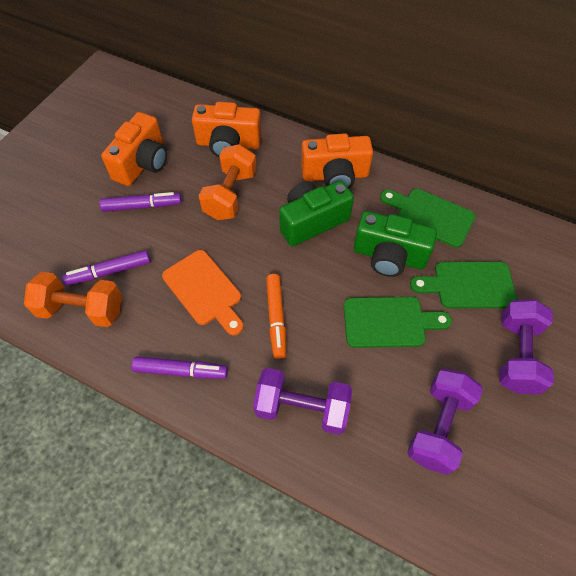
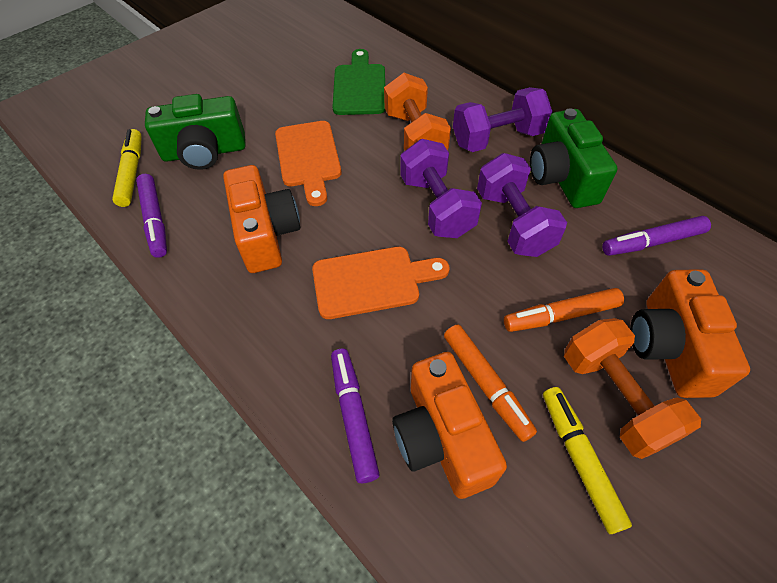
green cutting board: [344,297,452,348] [380,189,476,248] [410,262,517,308] = 3 -> [333,49,385,115] = 1
orange cutting board: [162,250,244,335] = 1 -> [275,121,342,206] [312,247,450,319] = 2
orange marker: [266,274,286,359] = 1 -> [444,325,537,442] [504,288,624,332] = 2
yellow marker: none = 0 -> [112,129,142,207] [543,387,632,534] = 2

